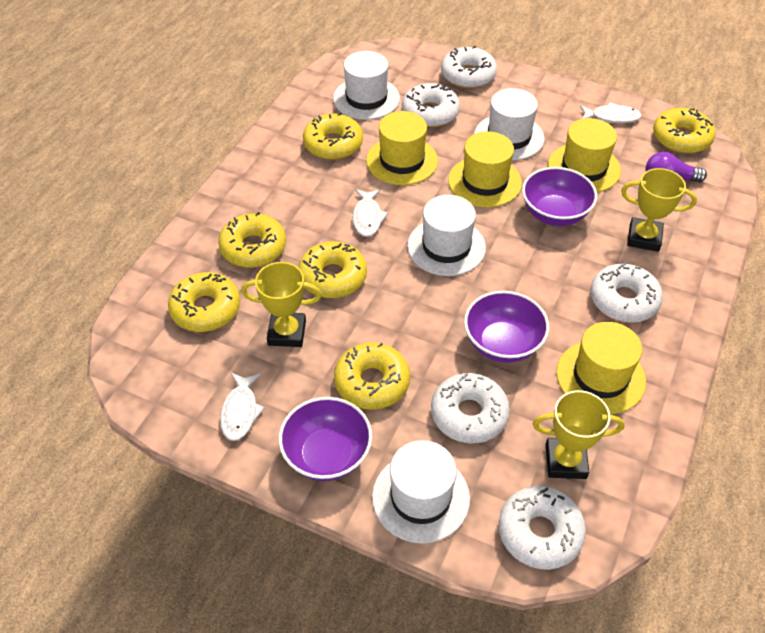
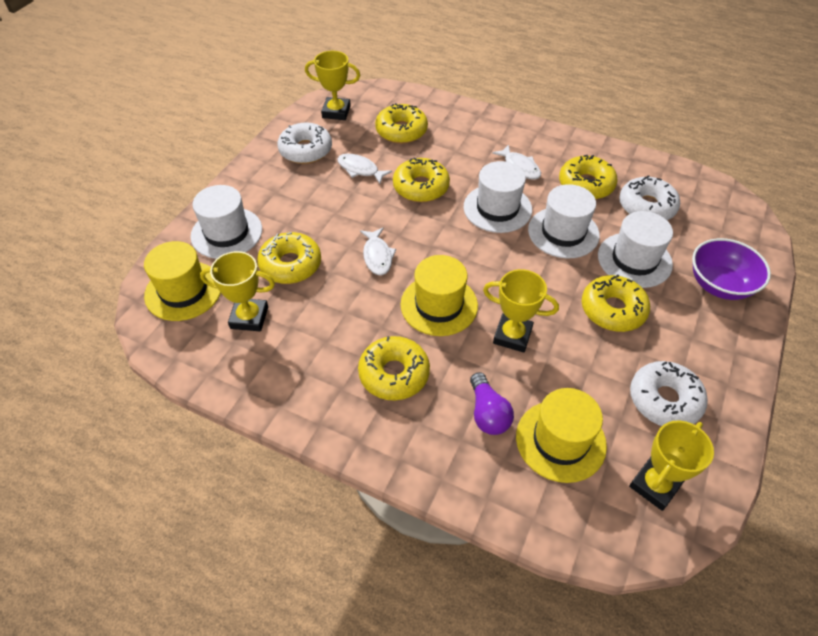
purple bowl: [279,397,372,481] [464,291,549,363] [522,167,597,226] = 3 -> [692,238,771,300] = 1
white donut: [402,83,460,127] [431,373,510,443] [441,46,497,89] [499,486,586,570] [590,263,663,323] = 5 -> [277,123,332,164] [619,175,680,220] [630,361,708,426] = 3
yellow hat: [366,111,438,185] [448,131,522,207] [548,118,621,192] [556,322,646,414] = 4 -> [144,241,221,321] [401,255,478,336] [516,388,607,483] = 3
yellow trophy: [241,262,322,347] [533,390,625,479] [621,168,697,252] = 3 -> [200,251,275,331] [305,51,360,120] [483,269,559,353] [629,421,714,511] = 4

